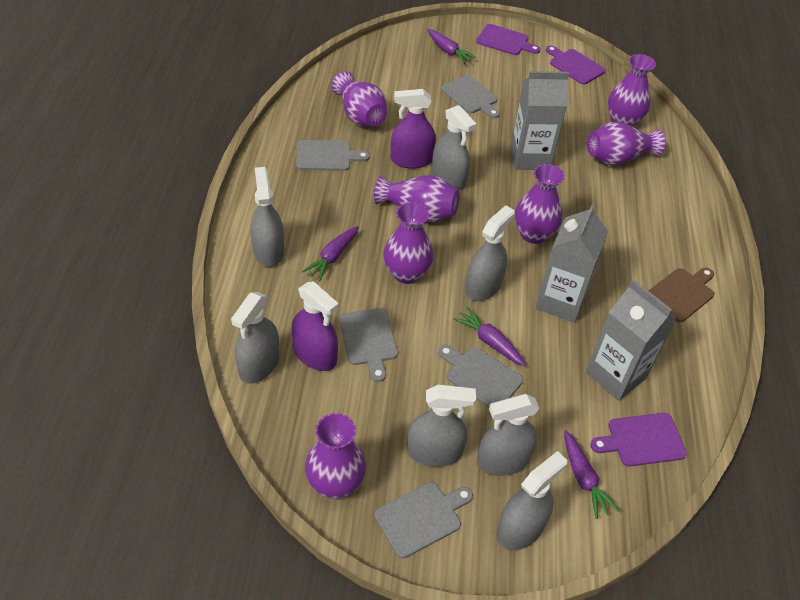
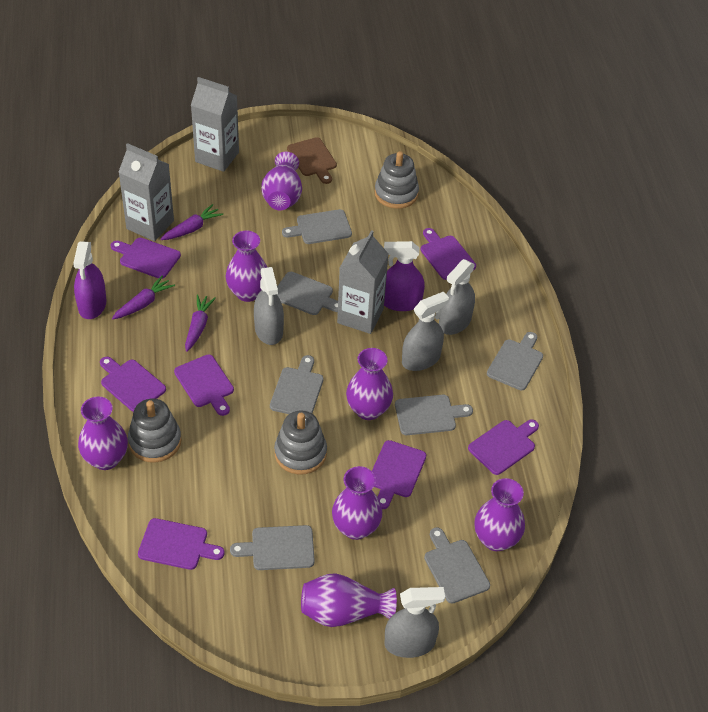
grey cutting board: [296,140,370,171] [339,308,398,382] [375,482,473,558] [438,345,523,408] [441,75,500,119] = 5 -> [230,525,315,570] [270,355,324,414] [277,272,338,315] [282,209,352,244] [395,395,473,435] [424,527,490,604] [487,332,543,390] = 7
grey spray bottle: [231,292,279,384] [250,167,284,267] [407,385,476,467] [432,105,476,191] [465,205,515,301] [477,394,540,476] [497,451,567,550] = 7 -> [254,267,284,345] [384,587,445,658] [402,292,449,371] [439,259,475,335] = 4
grey stacking toy: none = 0 -> [128,399,181,463] [274,410,327,475] [374,151,419,209] = 3
purple carrot: [302,226,359,281] [427,29,477,64] [453,307,526,366] [564,430,619,519] = 4 -> [112,275,175,319] [161,204,223,240] [185,295,216,352] = 3
purple cutting board: [476,24,540,55] [546,46,605,85] [590,413,687,467] = 3 -> [100,357,166,412] [111,238,181,279] [138,518,225,570] [174,354,234,416] [372,440,426,509] [421,228,476,280] [468,420,539,475] = 7

